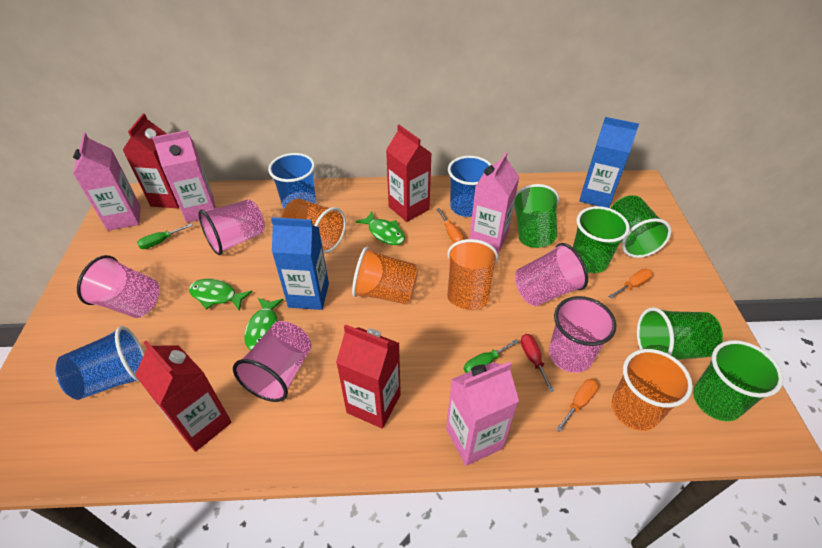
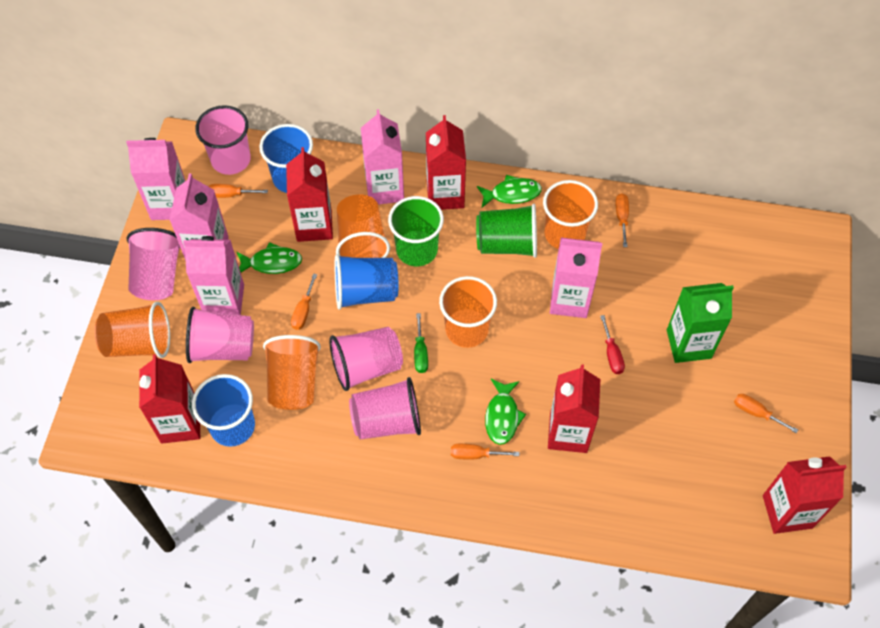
blue carton: [271,217,329,310] [579,117,639,208] = 2 -> none = 0
green carton: none = 0 -> [667,283,734,363] = 1
green cup: [514,184,559,248] [573,206,630,273] [610,195,671,258] [637,307,723,360] [693,340,783,421] = 5 -> [388,196,444,266] [476,204,537,258] = 2
green screwdriver: [137,223,193,249] [464,339,519,373] = 2 -> [414,313,428,373] = 1
orange cup: [282,199,346,253] [352,247,418,304] [447,239,498,310] [611,349,693,431] = 4 -> [94,302,170,358] [263,335,321,410] [336,194,390,258] [439,276,497,348] [543,180,598,249] = 5
orange screwdriver: [436,208,464,243] [556,379,598,432] [609,268,653,299] = 3 -> [208,184,268,198] [291,273,317,330] [451,444,519,460] [615,193,629,247] [734,394,798,433] = 5
pink carton: [73,132,141,231] [152,130,216,223] [446,362,519,466] [469,152,519,253] = 4 -> [126,138,185,220] [169,173,229,258] [183,236,244,315] [361,109,404,205] [550,238,602,318] = 5
red carton: [123,113,179,208] [135,340,232,452] [336,324,401,429] [386,125,432,222] = 4 -> [139,354,200,443] [286,147,333,242] [426,115,466,210] [548,364,600,453] [763,456,847,534] = 5

